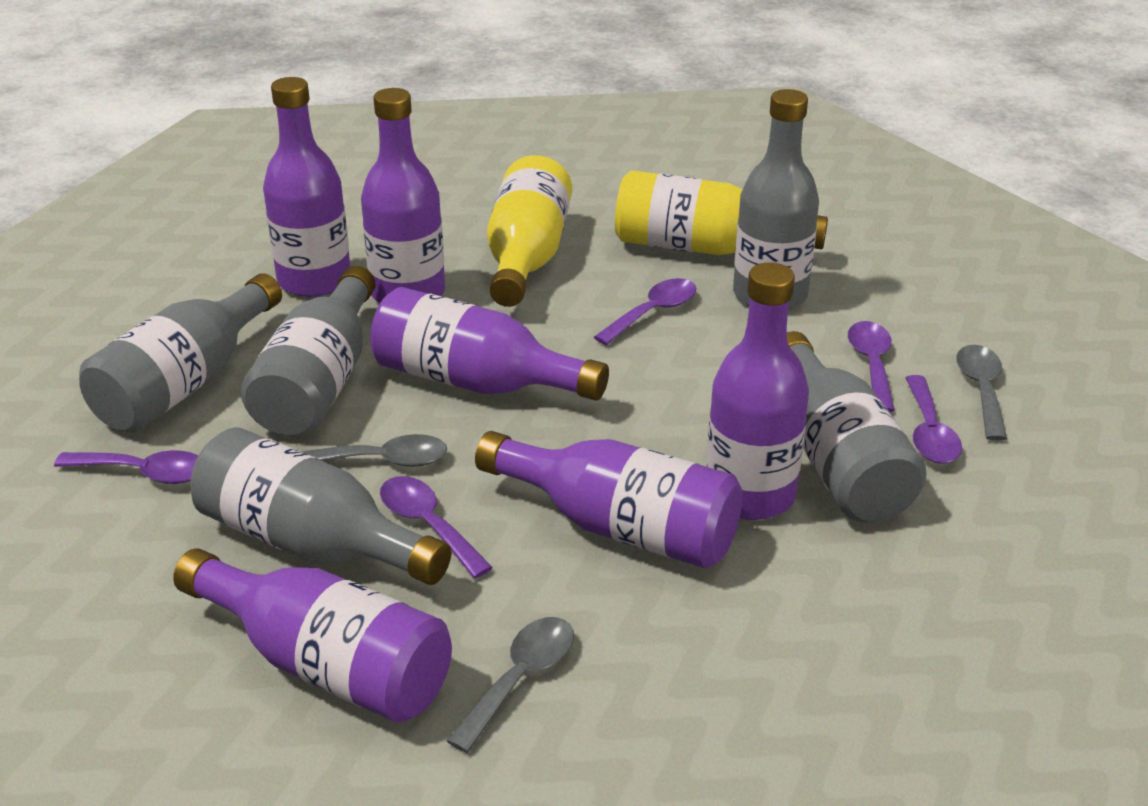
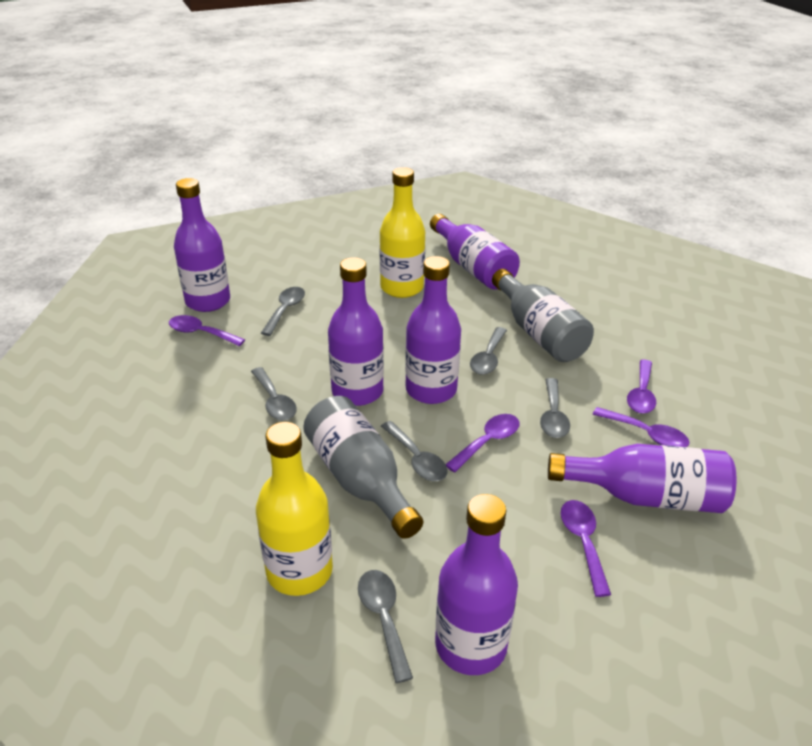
grey bottle: [79,273,282,433] [191,427,451,585] [241,266,375,437] [733,89,819,310] [787,331,927,523] = 5 -> [303,396,424,539] [492,269,594,362] = 2
grey spoon: [301,434,447,467] [447,617,574,753] [956,345,1007,441] = 3 -> [251,367,297,421] [261,287,305,336] [358,570,413,683] [381,421,448,481] [470,327,507,375] [540,378,570,438] = 6

